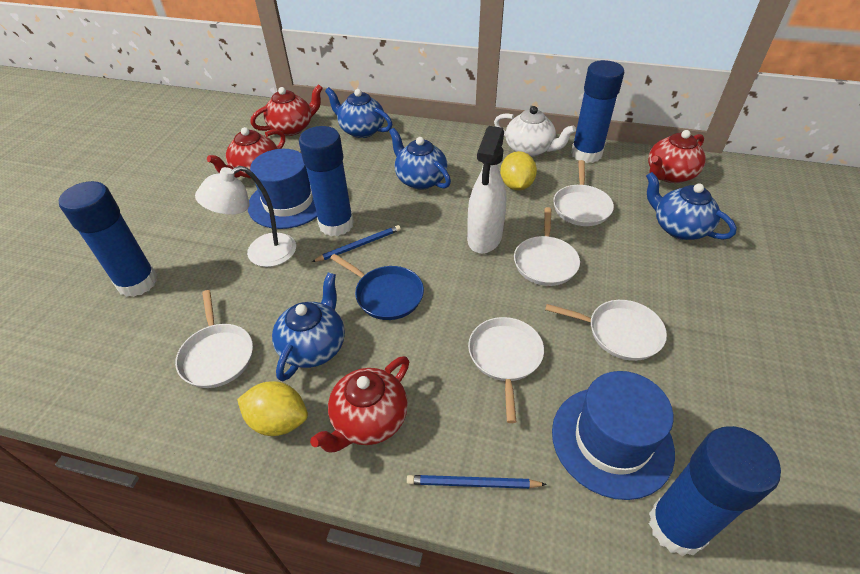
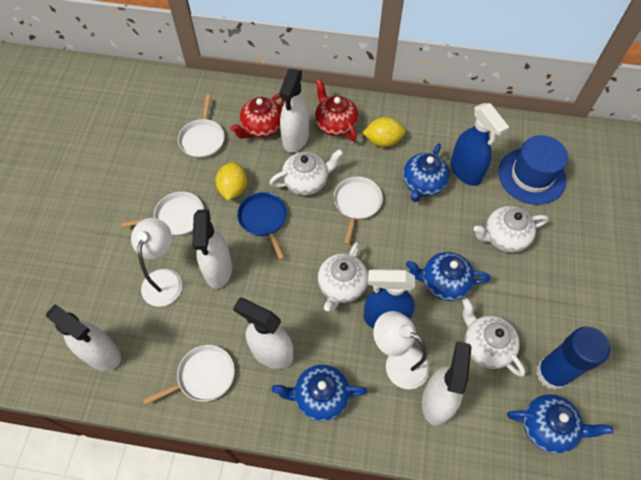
blue glue stick: [59,181,157,297] [299,126,354,236] [571,60,624,163] [649,426,781,557] = 4 -> [536,326,611,390] = 1
blue hat: [248,149,317,229] [552,371,675,500] = 2 -> [498,135,568,205] = 1
blue pencil: [312,225,401,262] [407,475,547,489] = 2 -> none = 0
blue spray bottle: none = 0 -> [364,269,415,329] [450,103,509,186] = 2
red teapot: [207,127,285,179] [251,84,323,136] [310,356,409,453] [648,130,706,183] = 4 -> [231,93,286,139] [315,79,359,141] = 2
white lamp: [195,166,296,267] = 1 -> [131,218,182,307] [373,311,430,389] = 2
white pan: [175,290,253,388] [468,317,544,423] [514,207,580,286] [545,300,667,361] [553,160,614,226] = 5 -> [121,192,204,236] [143,345,235,405] [178,95,225,158] [334,177,383,245] = 4
white spray bottle: [467,126,506,254] = 1 -> [46,305,121,371] [192,209,232,289] [233,298,293,369] [279,69,309,152] [422,341,472,426] = 5
white teapot: [494,106,576,157] = 1 -> [269,149,344,195] [318,242,368,312] [462,298,525,376] [474,206,549,252] = 4

